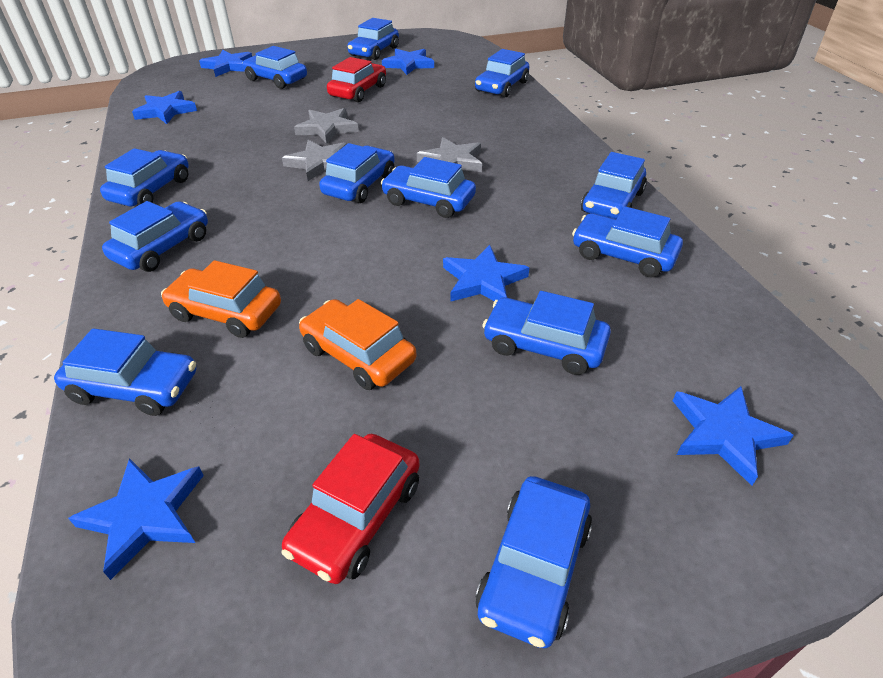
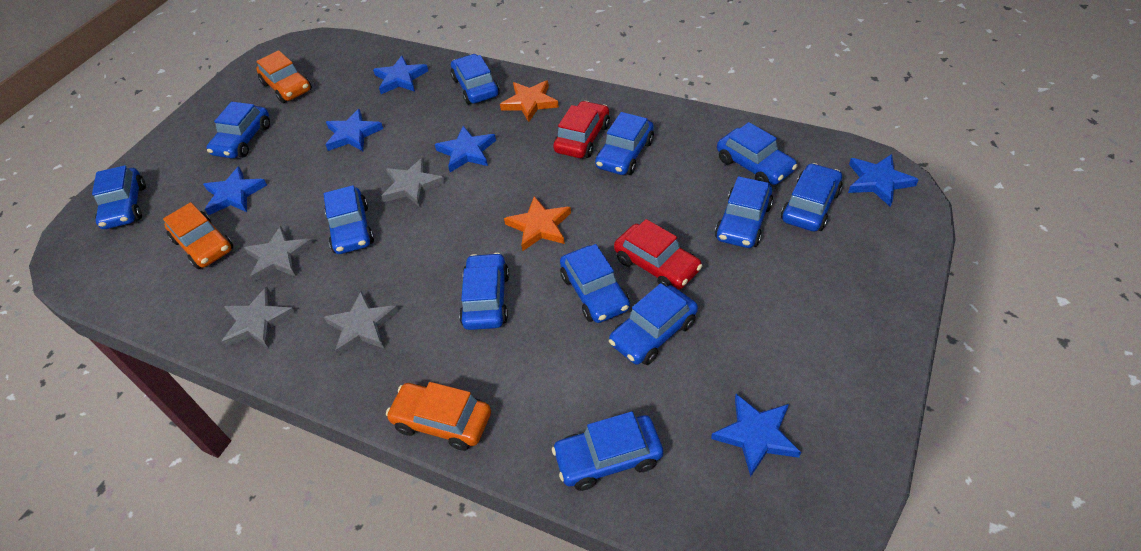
grey star: [282,140,347,181] [294,108,359,144] [417,137,482,172] = 3 -> [221,287,296,348] [244,226,314,282] [324,291,399,356] [382,158,445,207] = 4
orange car: [161,260,281,338] [299,299,417,390] = 2 -> [163,202,233,269] [256,50,312,103] [386,382,491,451] = 3
orange star: none = 0 -> [500,80,559,122] [504,196,571,251] = 2

